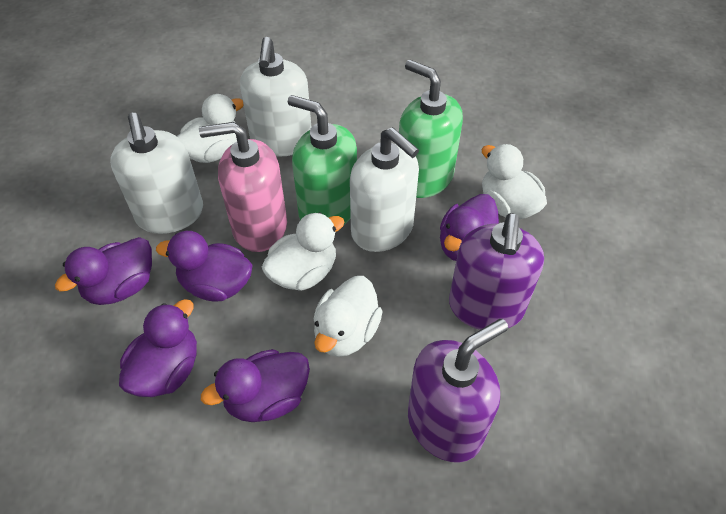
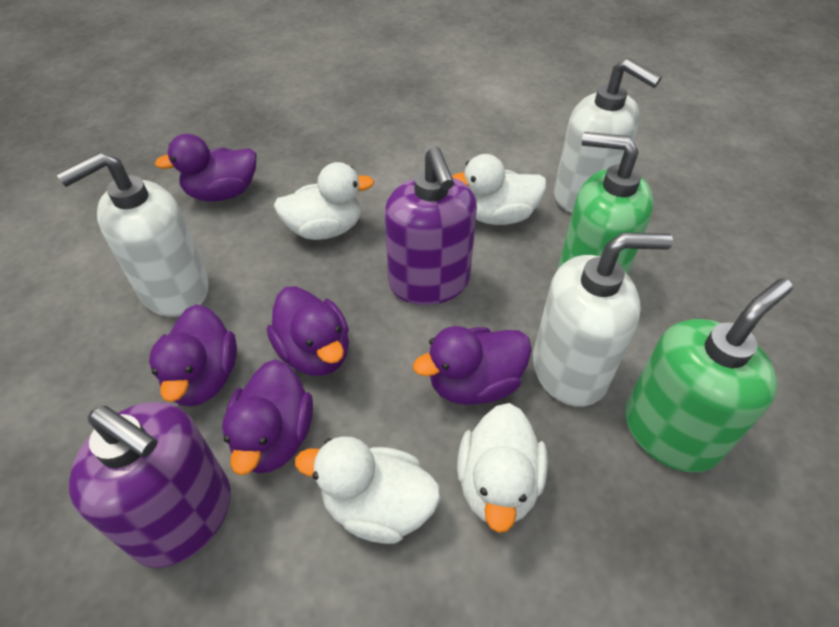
pink soap dispenser: [199,122,287,252] = 1 -> none = 0

